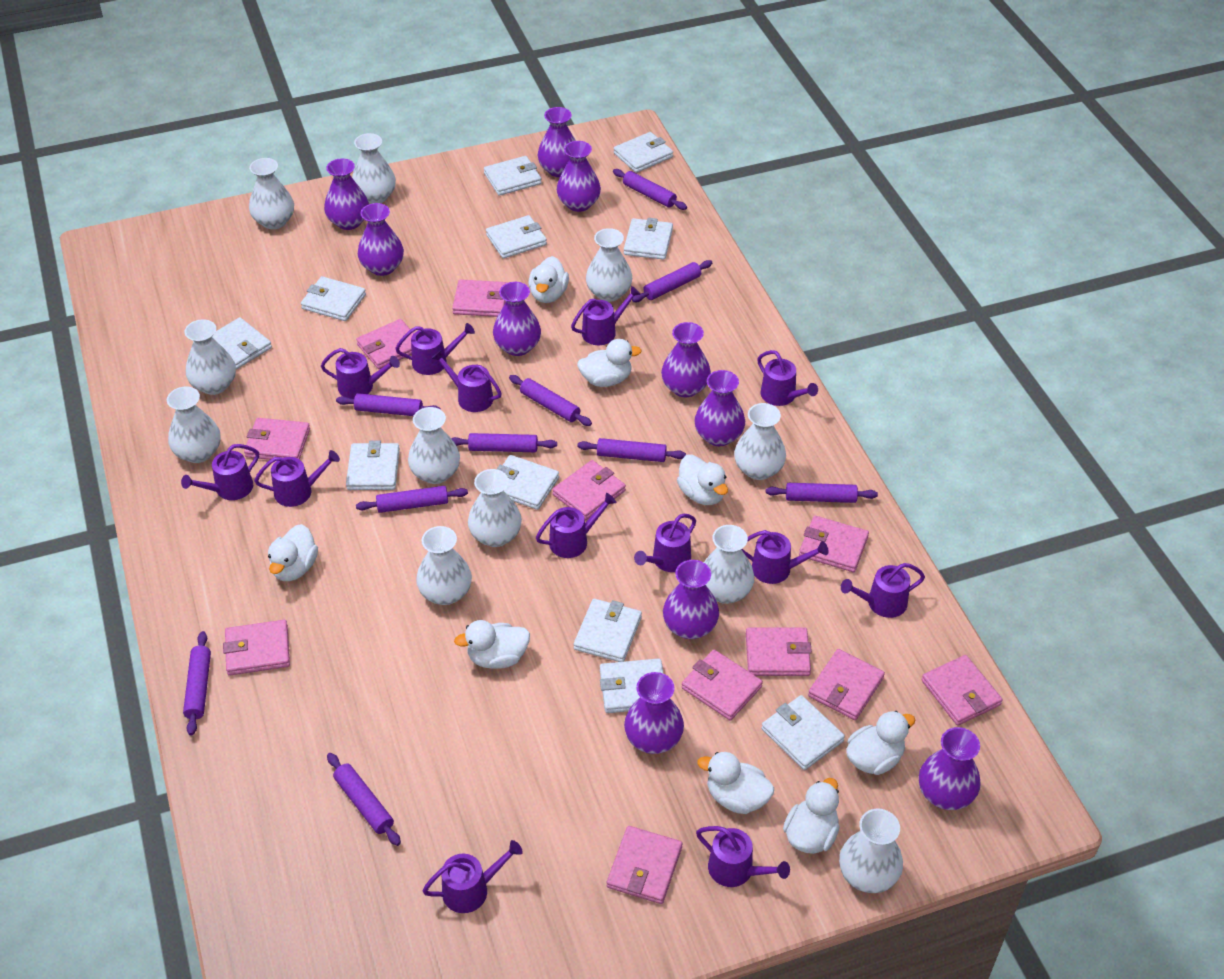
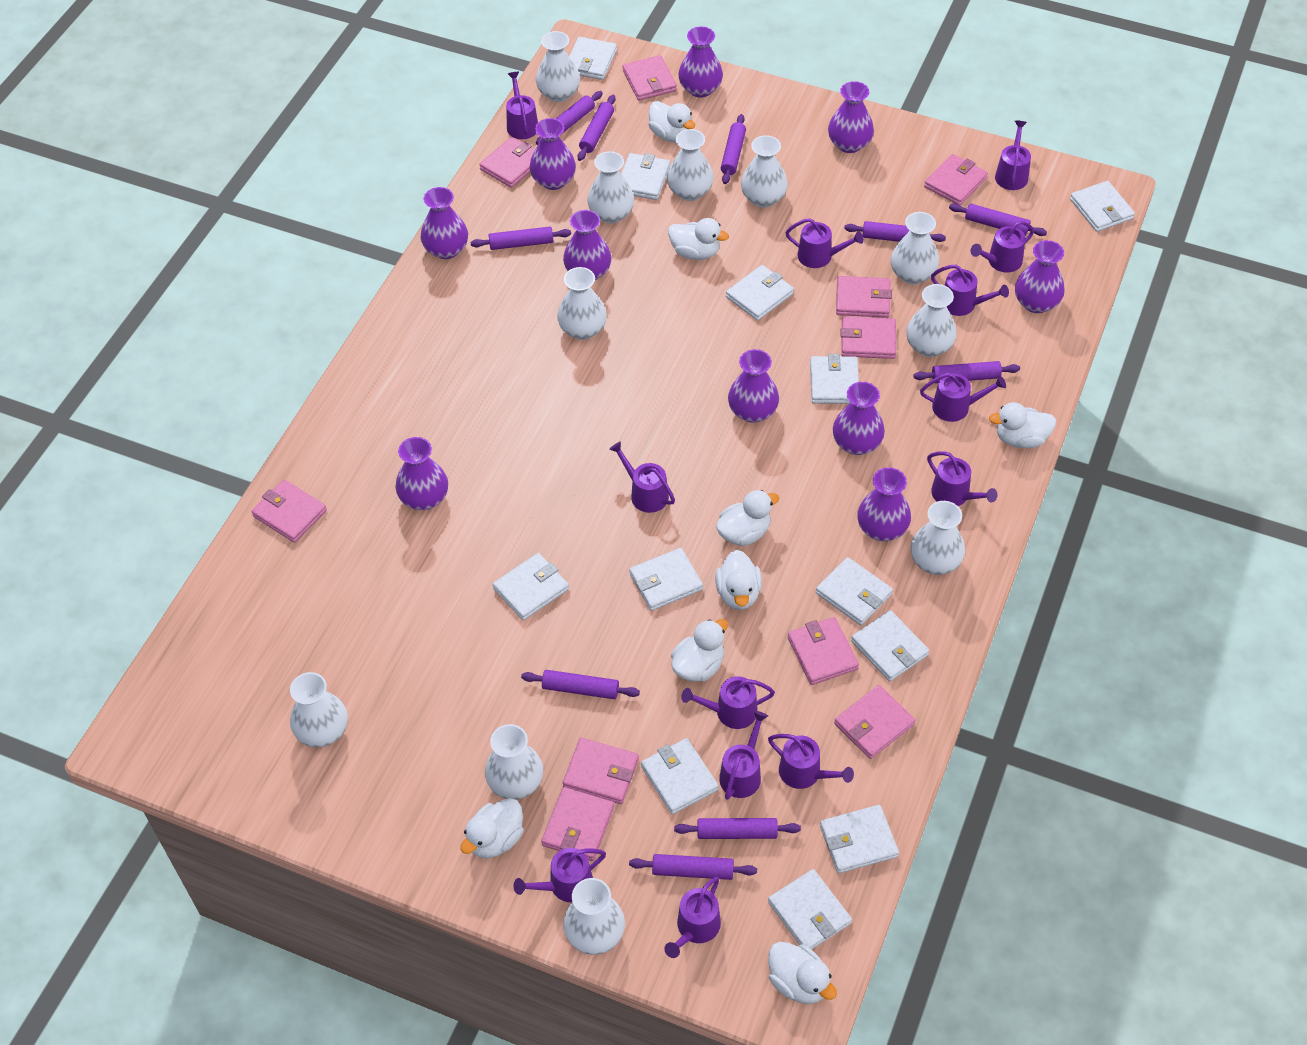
pink wallet: [223,620,290,675] [244,418,310,460] [356,319,414,369] [452,279,508,317] [552,460,626,520] [607,826,682,904] [681,650,763,721] [746,627,812,676] [799,516,869,572] [808,649,885,720] [922,655,1002,725] = 11 -> [251,479,327,543] [479,137,535,188] [541,787,614,861] [563,738,639,804] [623,55,677,100] [788,617,859,685] [834,685,915,759] [836,276,892,318] [841,316,896,359] [924,154,988,205] = 10
white wallet: [212,317,272,369] [301,276,366,321] [346,440,400,490] [484,156,542,196] [486,215,547,259] [497,455,559,510] [574,599,642,662] [600,658,664,713] [614,132,673,173] [624,218,673,260] [761,695,845,770] = 11 -> [493,553,569,620] [569,37,617,80] [621,153,670,200] [629,548,703,611] [641,738,719,814] [726,265,794,321] [768,869,852,950] [810,354,859,404] [816,557,893,625] [820,805,899,873] [851,610,929,681] [1070,181,1135,232] = 12

